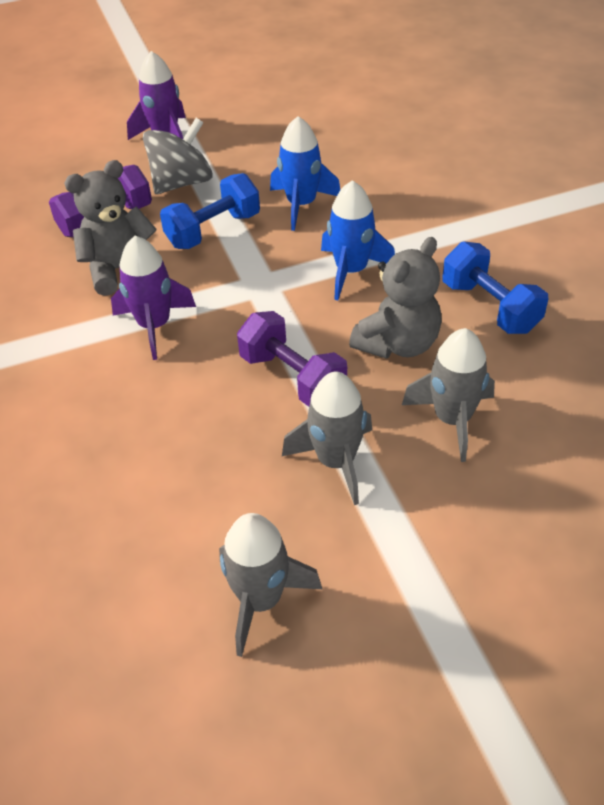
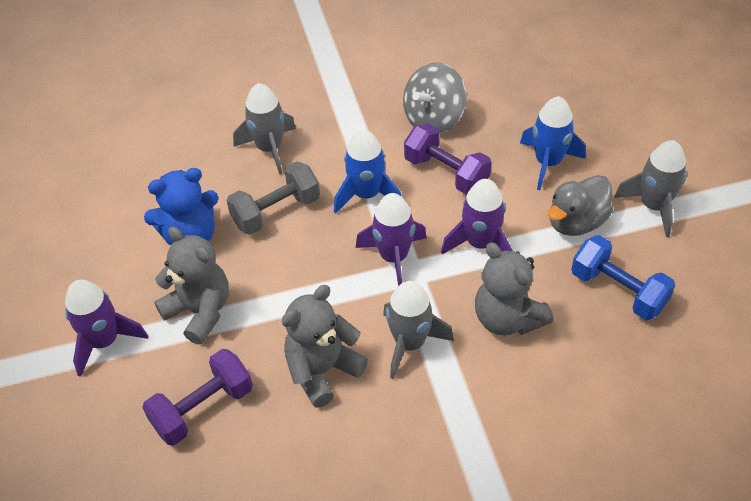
blue dumbbell: [160,173,260,249] [443,241,548,334] = 2 -> [571,235,675,320] = 1
blue teddy bear: none = 0 -> [144,168,219,245] = 1
grey duck: none = 0 -> [548,175,613,236] = 1
grey dumbbell: none = 0 -> [227,161,320,235] = 1
grey teddy bear: [64,160,157,296] [349,237,442,359] = 2 -> [154,227,229,344] [282,285,368,408] [475,242,554,336] = 3
purple rocket: [111,236,196,360] [127,51,186,140] = 2 -> [65,280,148,377] [356,193,426,286] [441,179,513,254] = 3

